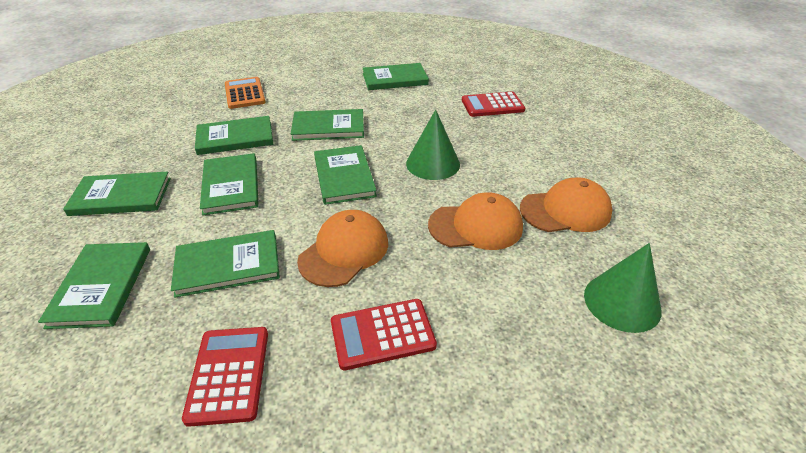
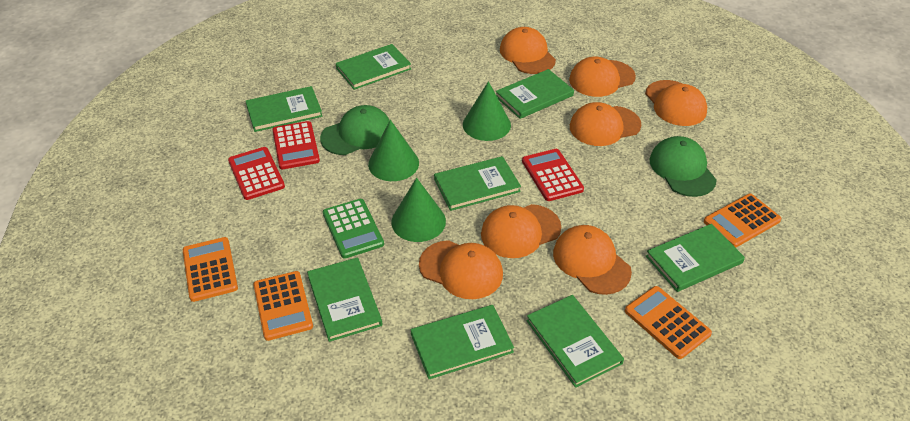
green calculator: none = 0 -> [323,199,384,259] = 1
green cap: none = 0 -> [320,105,390,155] [650,136,717,197] = 2
green cone: [406,110,460,180] [584,243,662,333] = 2 -> [368,120,419,181] [391,178,446,242] [463,81,511,141] = 3
orange calculator: [225,77,266,109] = 1 -> [183,237,238,302] [253,271,313,341] [625,286,712,359] [704,194,781,248] = 4
orange cap: [297,210,388,287] [428,192,523,250] [520,178,612,232] = 3 -> [419,240,503,299] [481,204,561,258] [500,27,556,74] [553,225,632,295] [569,57,636,97] [570,102,641,146] [645,80,707,126] = 7

